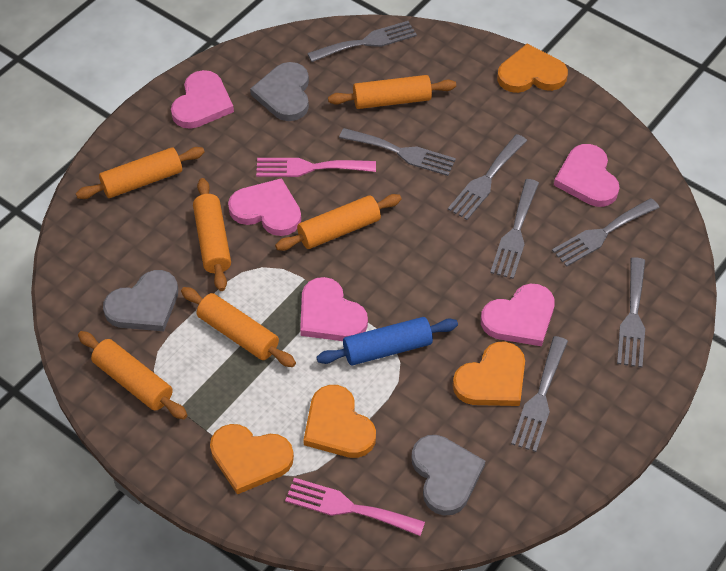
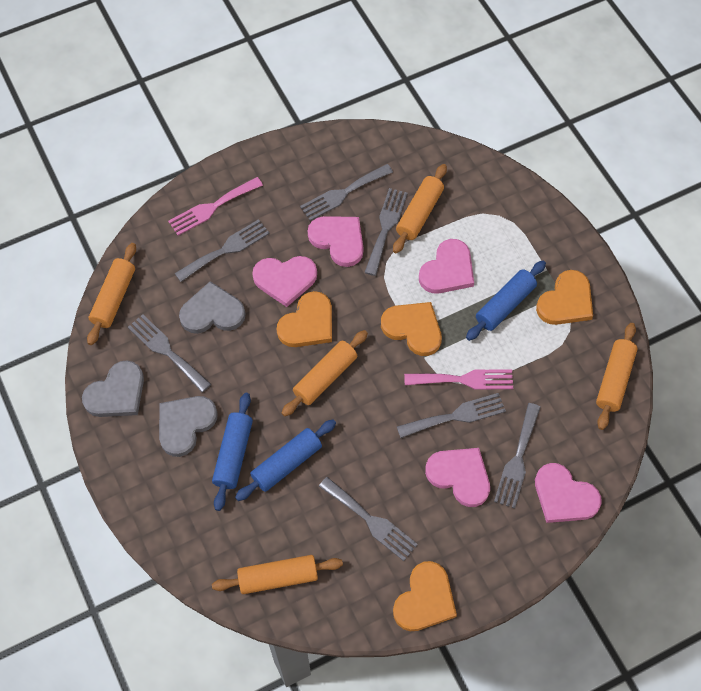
blue rolling pin: [316,317,458,365] = 1 -> [212,393,253,511] [235,419,336,501] [466,261,546,341] = 3
orange rolling pin: [76,147,205,199] [78,331,187,419] [181,287,296,367] [193,178,231,291] [275,194,402,251] [328,75,456,109] = 6 -> [87,243,136,345] [212,555,343,594] [282,330,368,416] [393,164,447,253] [596,323,638,430] = 5

